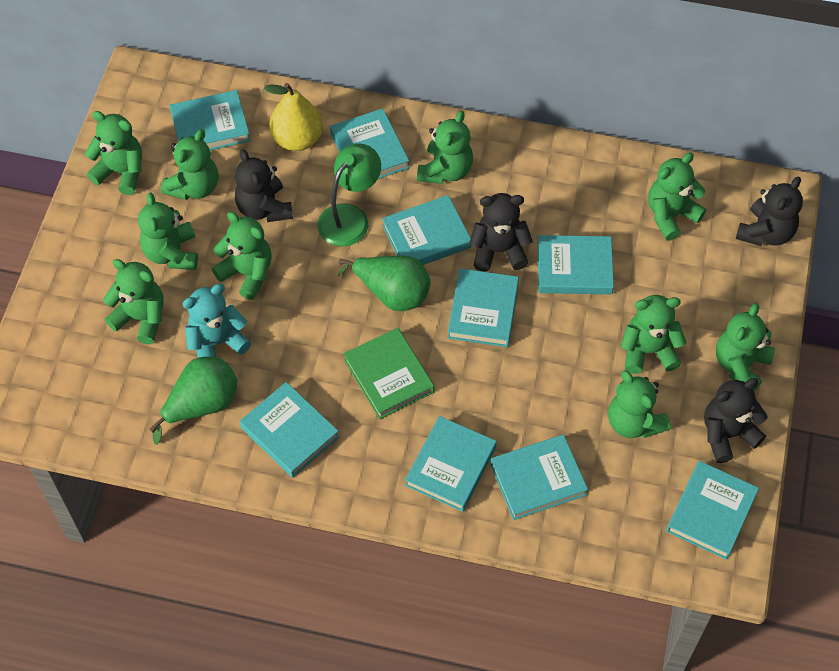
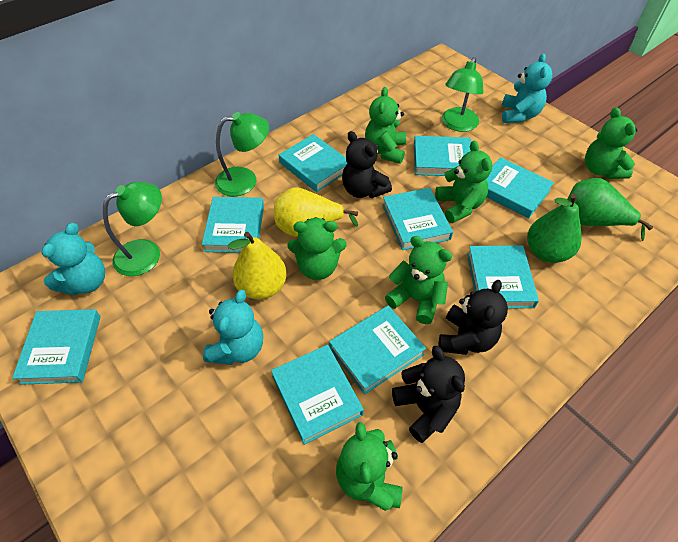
black teddy bear: [235,150,293,222] [469,193,533,272] [704,378,768,463] [736,177,803,246] = 4 -> [342,131,392,198] [392,345,465,443] [438,280,508,355] = 3
green book: [344,328,434,419] = 1 -> none = 0
green lamp: [318,144,381,246] = 1 -> [103,182,162,276] [215,112,269,197] [442,57,483,132] = 3
green teddy bear: [85,111,142,195] [103,259,164,344] [138,193,198,270] [161,129,218,200] [212,212,272,300] [417,111,473,184] [608,370,671,438] [621,295,687,374] [648,153,706,241] [716,303,775,391] = 10 -> [288,217,346,280] [336,422,403,511] [365,87,406,164] [385,236,452,324] [435,140,492,223] [585,107,637,179] = 6
turquoise teddy bear: [183,284,251,358] = 1 -> [42,223,105,295] [203,290,263,365] [501,53,552,123] = 3
yellow pear: [264,83,323,151] = 1 -> [228,232,287,299] [274,188,358,237] = 2

